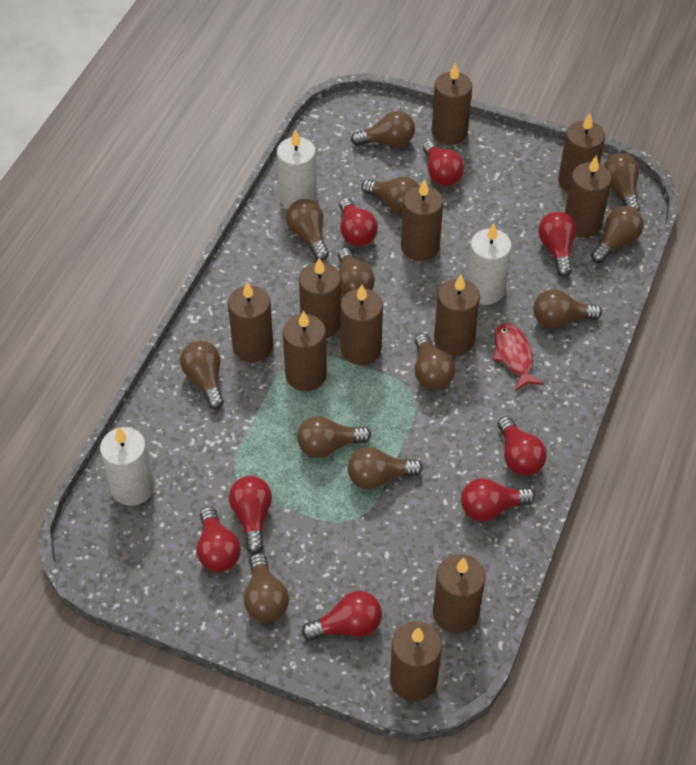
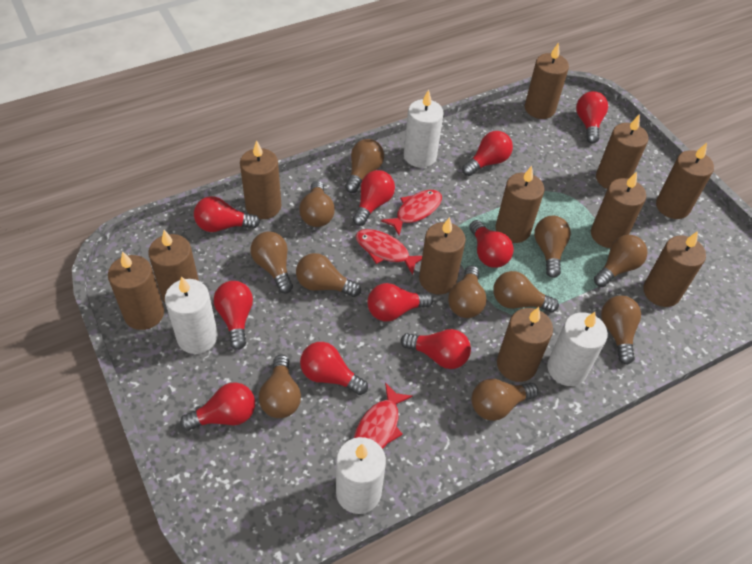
brown light bulb: [180,341,224,409] [244,553,289,622] [286,199,329,261] [297,416,371,458] [338,248,375,295] [348,447,423,489] [351,111,415,147] [362,177,419,214] [415,333,455,390] [533,289,602,329] [591,206,644,263] [604,153,640,212] = 12 -> [250,231,293,293] [259,355,301,418] [296,253,361,297] [299,181,335,227] [345,139,384,193] [448,265,487,318] [471,379,538,421] [493,271,559,312] [534,216,571,278] [594,235,647,287] [601,295,641,365] = 11
red fish: [493,323,544,391] = 1 -> [354,383,413,449] [356,229,422,275] [381,190,442,235] = 3
red light bulb: [196,507,241,572] [229,476,272,554] [302,591,382,641] [339,198,378,246] [423,140,464,186] [461,478,535,521] [498,416,547,476] [538,212,576,277] = 8 -> [180,382,255,431] [194,196,260,232] [214,281,253,350] [300,342,368,395] [353,170,395,226] [367,283,433,321] [400,329,471,369] [462,131,513,176] [469,220,514,268] [576,91,608,144] = 10
white candle: [100,427,155,506] [277,129,317,209] [466,224,512,305] = 3 -> [165,276,218,354] [336,437,386,514] [404,90,444,168] [547,312,608,386] = 4

